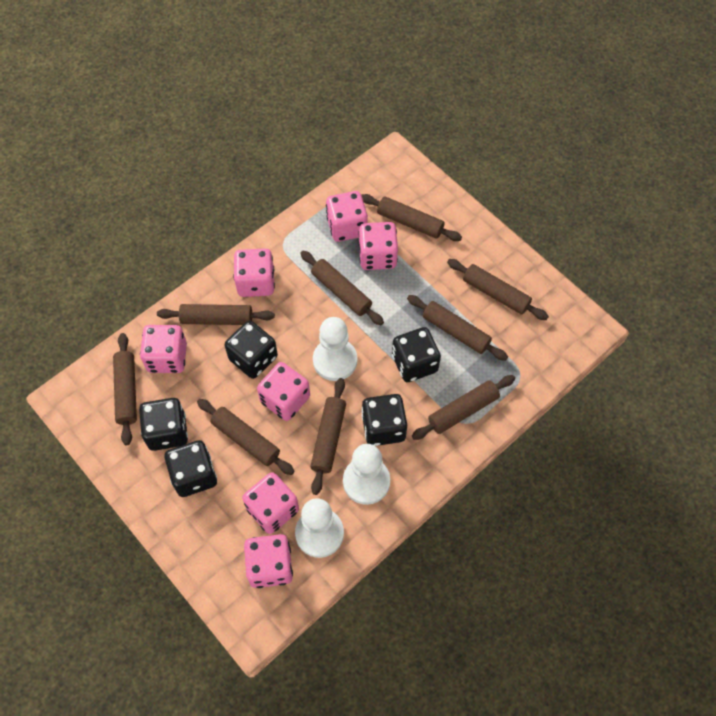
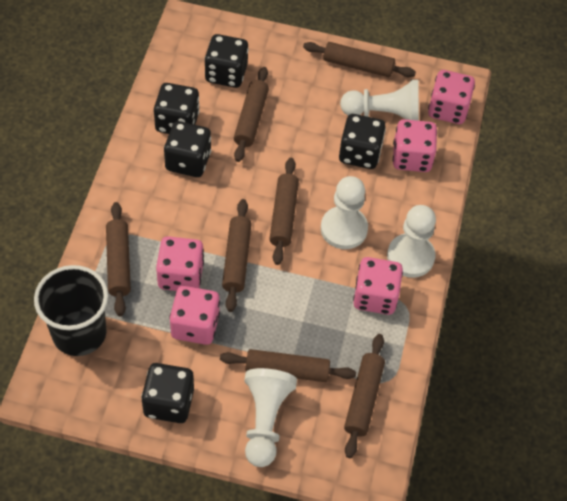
black cup: none = 0 -> [34,265,108,356] = 1
brown rolling pin: [113,333,137,445] [157,304,275,325] [197,399,295,475] [300,251,384,325] [310,378,346,495] [362,194,462,241] [407,295,508,361] [412,375,515,440] [447,259,549,320] = 9 -> [106,202,131,316] [220,349,356,382] [222,199,252,312] [234,67,269,162] [270,158,299,265] [303,42,416,77] [344,334,385,458] = 7
pink dice: [140,325,187,373] [233,248,275,297] [242,472,299,534] [244,534,293,588] [257,362,310,421] [326,191,368,242] [358,222,398,270] = 7 -> [156,236,204,291] [169,286,220,345] [353,257,403,315] [393,119,437,172] [428,70,475,124] = 5
white pawn: [295,498,344,558] [313,317,357,381] [343,444,390,505] = 3 -> [244,368,297,467] [321,176,368,249] [340,80,419,121] [387,205,436,278] = 4

